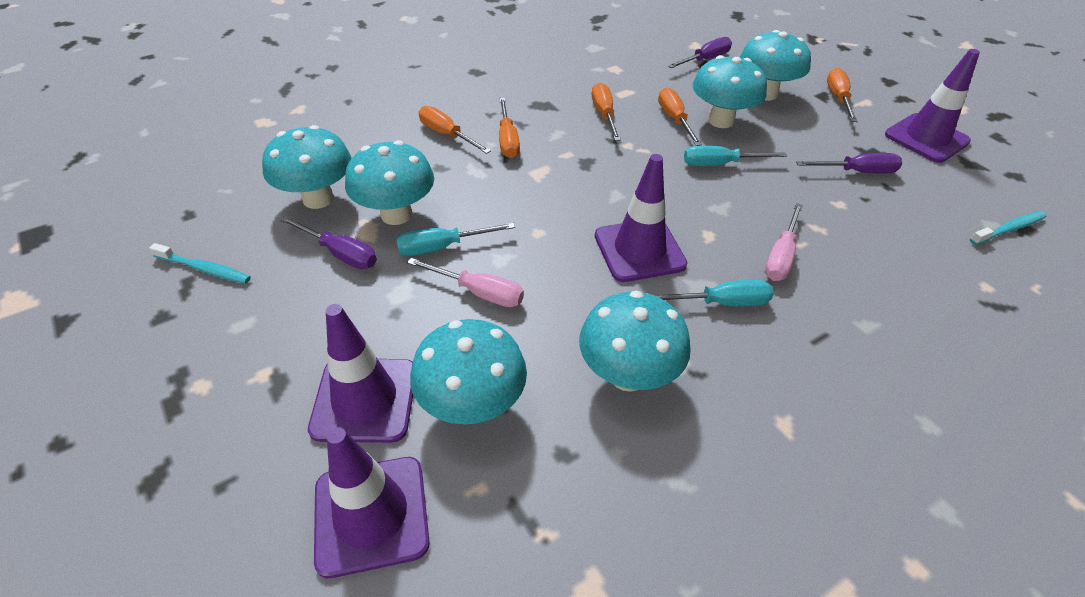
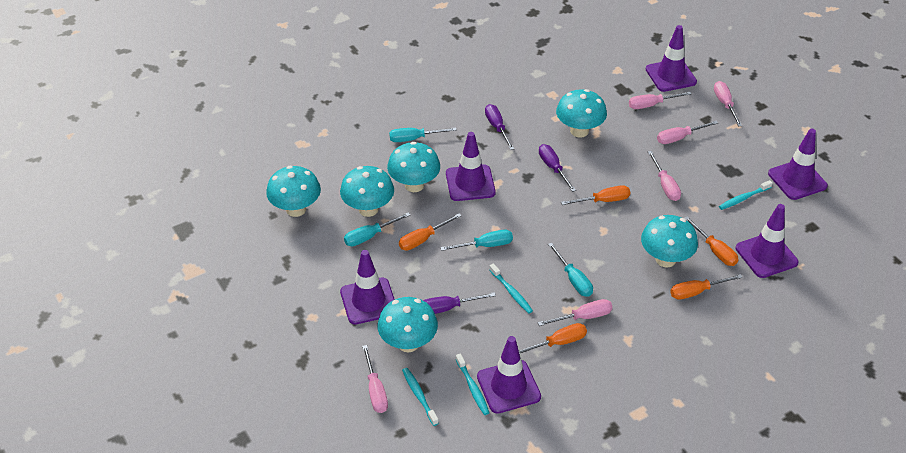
pink screwdriver: [407,258,524,307] [765,203,803,281] = 2 -> [362,345,388,413] [537,299,612,326] [629,92,691,109] [648,151,681,201] [657,121,718,144] [714,81,742,127] = 6
purple traffic cone: [308,304,413,443] [314,427,430,578] [595,154,687,282] [885,49,980,163] = 4 -> [340,250,395,325] [446,132,496,201] [477,336,541,414] [646,25,697,92] [736,204,799,278] [768,129,828,200] = 6
turquoise screwdriver: [396,223,515,256] [654,280,774,306] [684,146,787,166] = 3 -> [344,212,410,246] [389,127,457,142] [440,230,513,251] [548,243,593,297] = 4
turquoise toothbrush: [149,243,251,283] [970,211,1047,245] = 2 -> [402,368,439,426] [456,353,490,415] [489,263,533,313] [719,180,772,210] = 4

